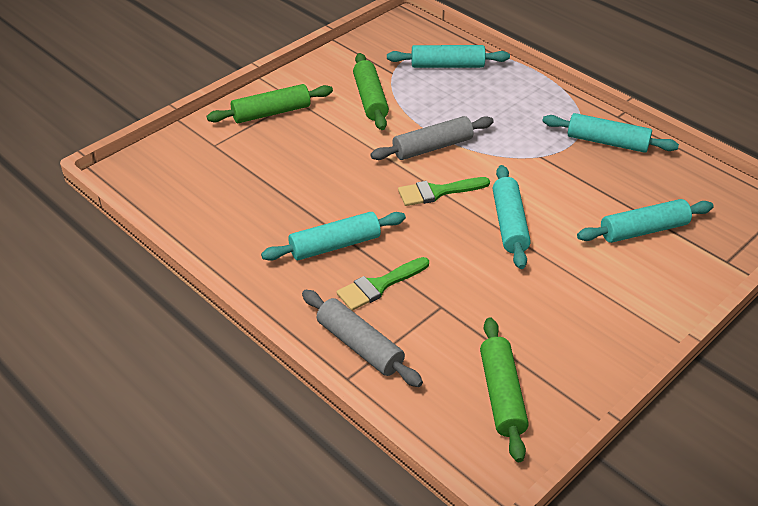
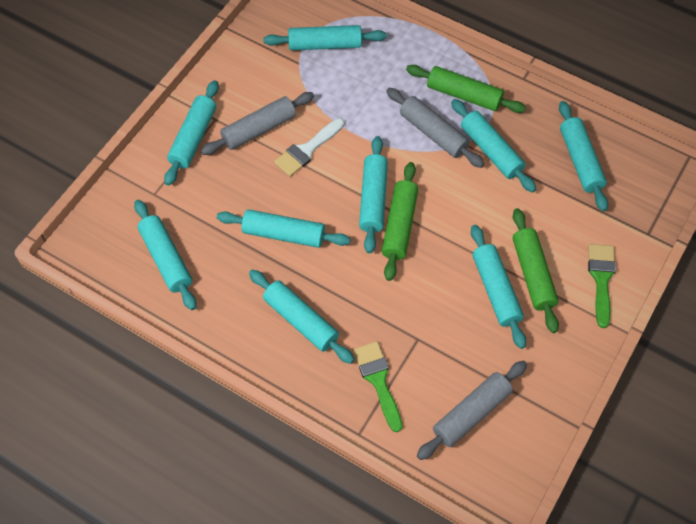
grey rolling pin: [302,290,423,387] [370,116,494,160] = 2 -> [201,92,314,155] [386,88,484,168] [417,361,527,460] = 3
turquoise rolling pin: [261,212,406,261] [387,45,510,68] [493,165,531,269] [542,113,679,153] [577,199,714,243] = 5 -> [134,200,196,310] [164,80,219,186] [217,209,351,248] [249,269,354,364] [263,25,386,50] [359,136,388,253] [451,99,536,193] [471,225,526,349] [559,101,608,211] = 9
white brush: none = 0 -> [274,118,344,177] = 1

